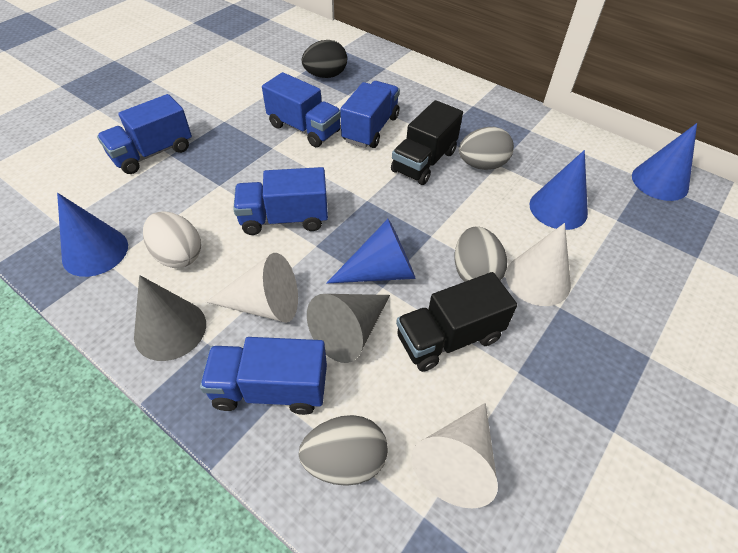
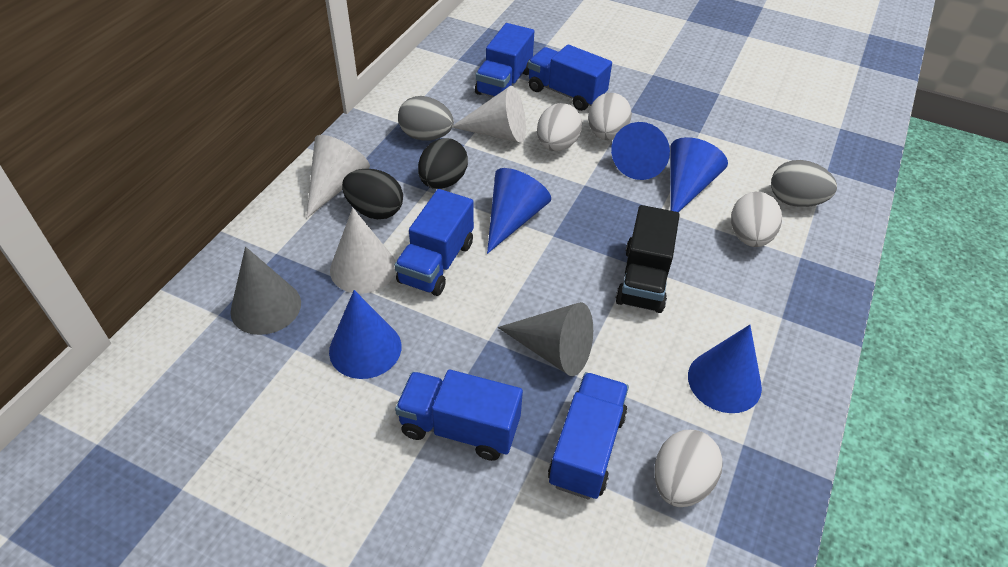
black egg: [302,40,347,78] = 1 -> [342,169,403,219] [418,138,468,189] = 2
black truck: [391,100,463,185] [396,272,517,372] = 2 -> [616,205,679,313] = 1
blue cone: [57,193,128,277] [327,219,416,283] [529,150,588,230] [632,123,697,201] = 4 -> [329,290,401,379] [487,168,551,254] [611,122,670,180] [670,137,728,212] [688,325,762,413] = 5
grey egg: [298,415,388,486] [455,226,507,282] [459,127,514,170] = 3 -> [398,96,454,141] [771,160,837,207] = 2
white egg: [143,211,201,268] = 1 -> [537,103,582,151] [588,93,632,140] [654,430,723,507] [731,192,782,247] = 4

